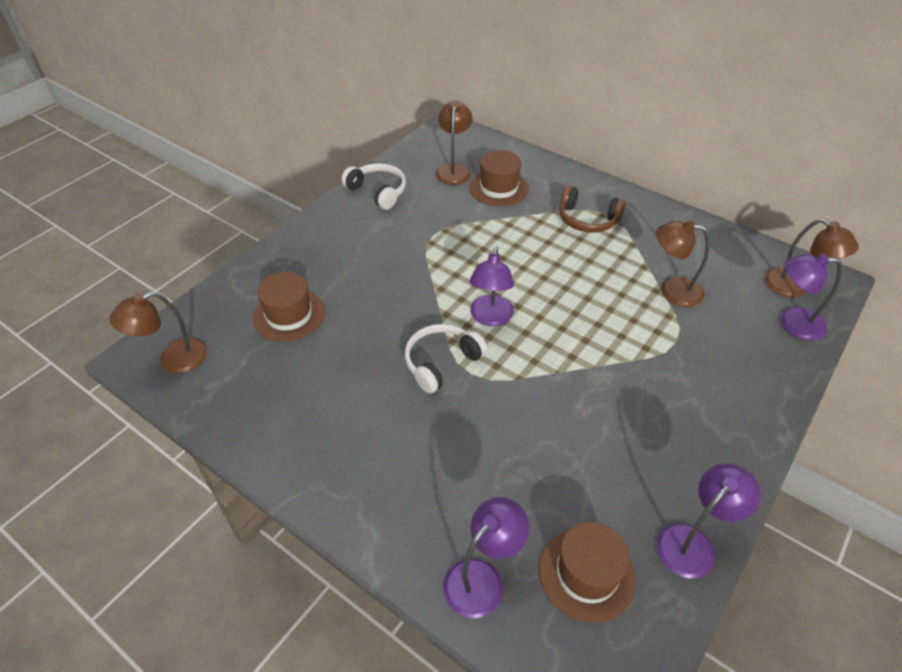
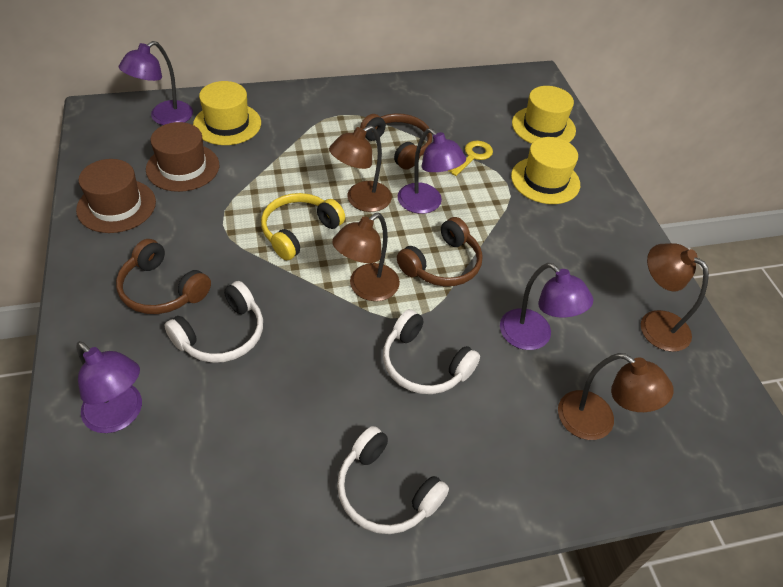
brown hat: [253,272,325,342] [470,150,529,206] [539,521,636,623] = 3 -> [76,159,156,233] [146,122,219,192] = 2
brown headphones: [559,186,626,233] = 1 -> [116,239,211,314] [360,113,432,170] [397,217,483,287] = 3
white headphones: [341,163,406,210] [405,324,487,394] = 2 -> [164,281,263,363] [337,426,449,534] [383,309,480,394] = 3
yellow hat: none = 0 -> [193,81,261,145] [511,137,580,204] [512,86,576,144] = 3
yellow headphones: none = 0 -> [261,193,345,260] = 1
yellow key: none = 0 -> [448,141,493,176] = 1

